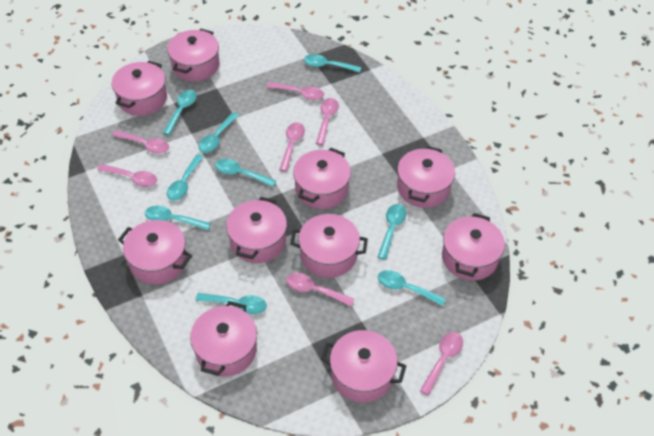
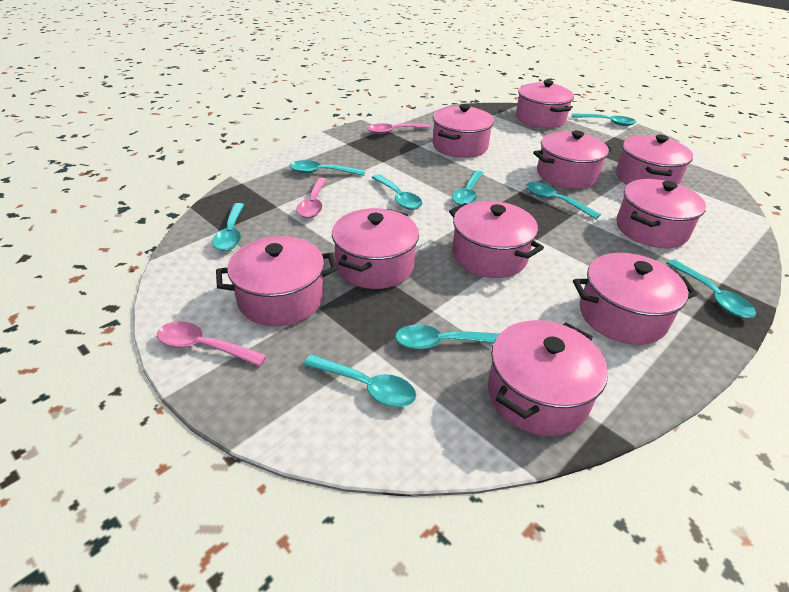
pink spoon: [97,164,157,187] [112,130,169,154] [266,82,324,100] [279,122,305,172] [286,273,354,306] [316,98,339,145] [420,332,463,396] = 7 -> [157,321,267,367] [296,178,327,218] [367,123,431,134] = 3

